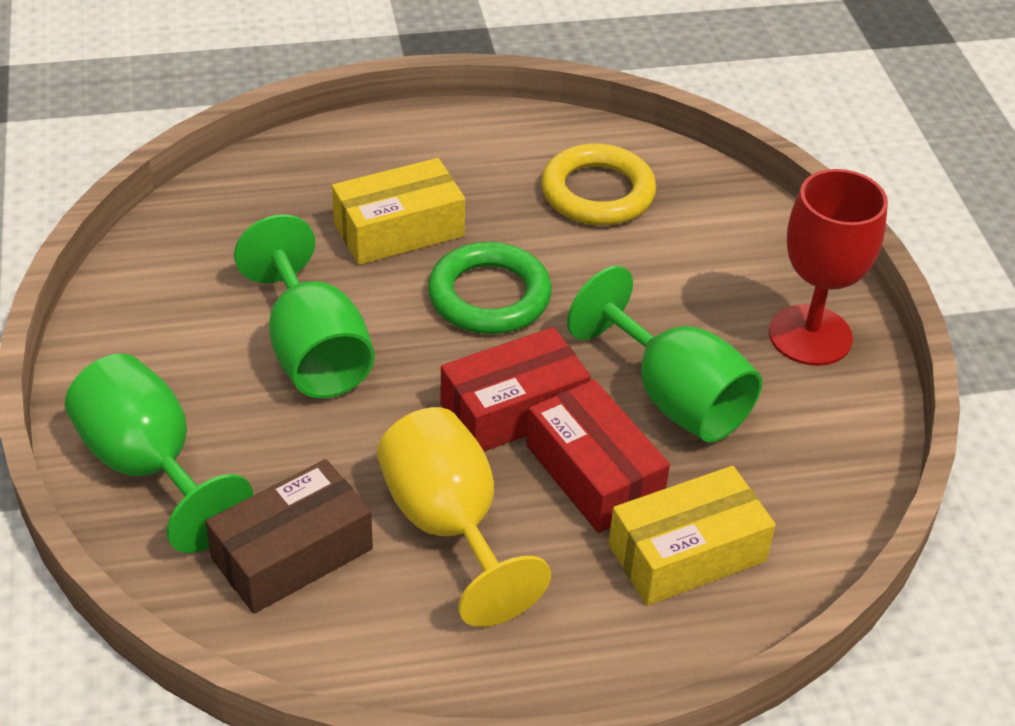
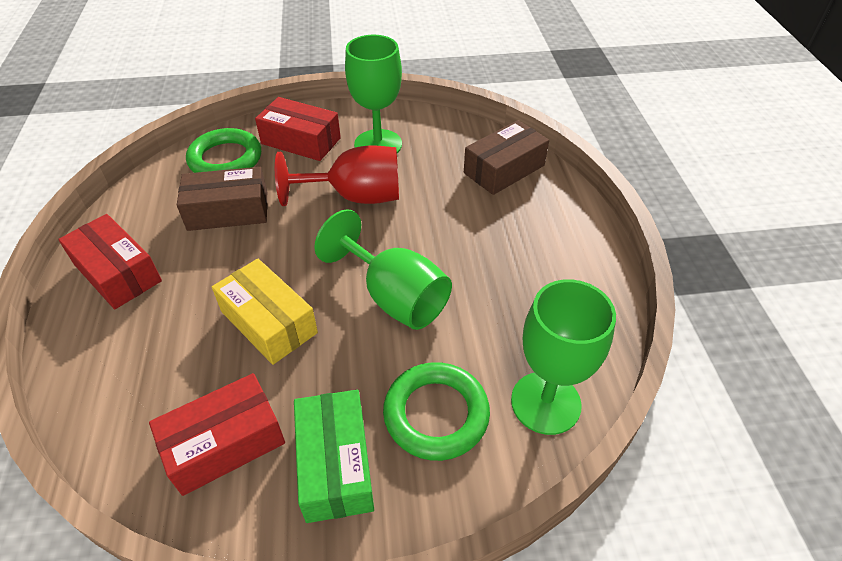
brown box: [205,459,373,614] = 1 -> [177,167,267,231] [464,120,549,195] = 2
green box: none = 0 -> [294,390,374,523] = 1
green ring: [428,242,552,334] = 1 -> [186,128,261,173] [383,362,490,461] = 2
red box: [440,327,591,452] [526,379,670,533] = 2 -> [58,214,162,309] [149,373,285,496] [255,97,341,161] = 3
yellow box: [332,158,465,265] [608,466,776,605] = 2 -> [212,259,318,365] = 1
yellow goblet: [377,407,551,627] = 1 -> none = 0
yellow ring: [541,144,656,225] = 1 -> none = 0

